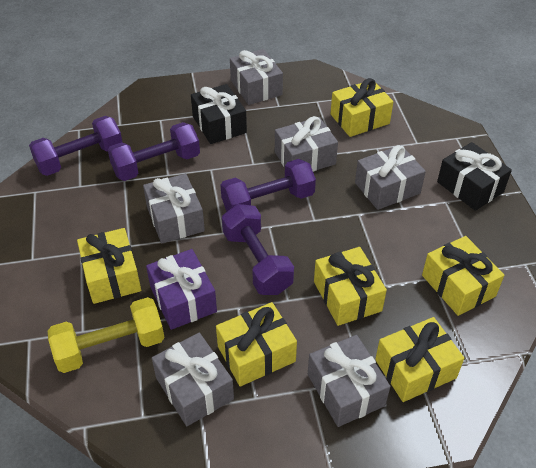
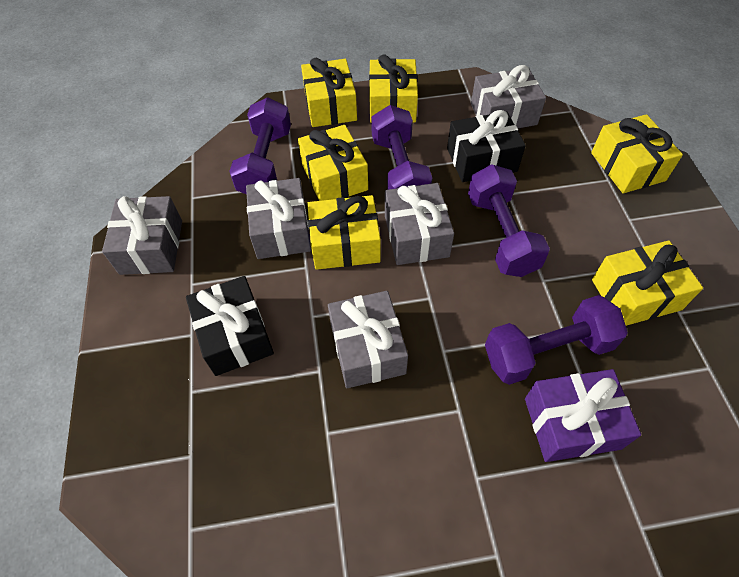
grey gift: [143,174,205,243] [152,332,234,426] [230,49,283,105] [275,116,338,172] [308,335,390,427] [355,145,426,210] = 6 -> [102,196,182,275] [246,178,311,259] [328,291,408,388] [385,183,454,265] [471,65,546,128] = 5
yellow dumbbell: [48,297,165,373] = 1 -> none = 0

